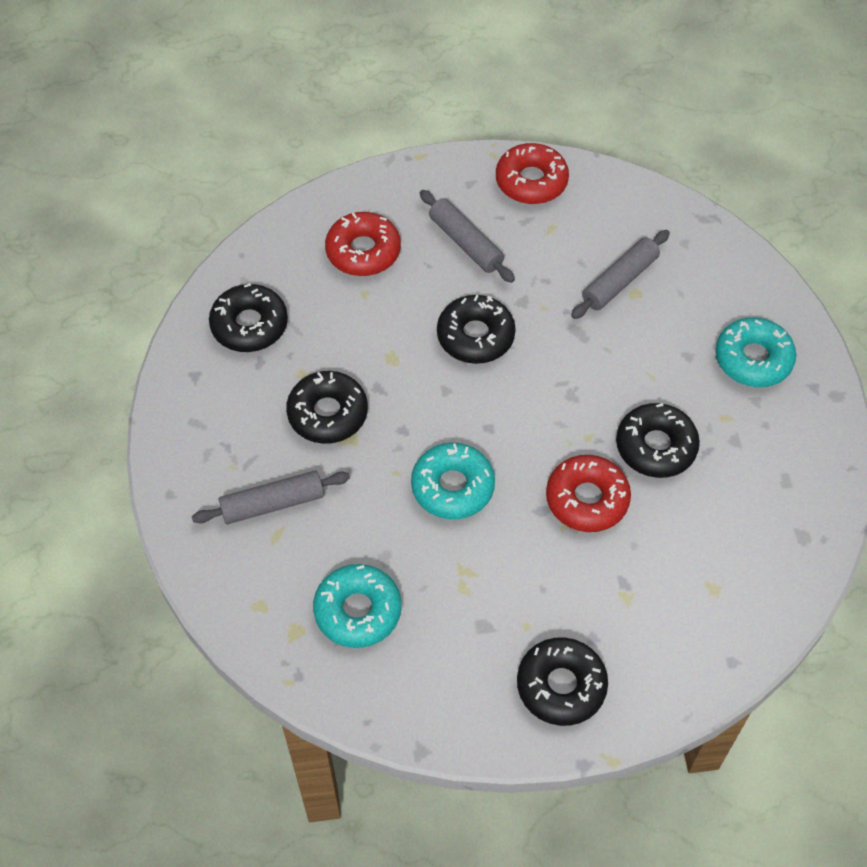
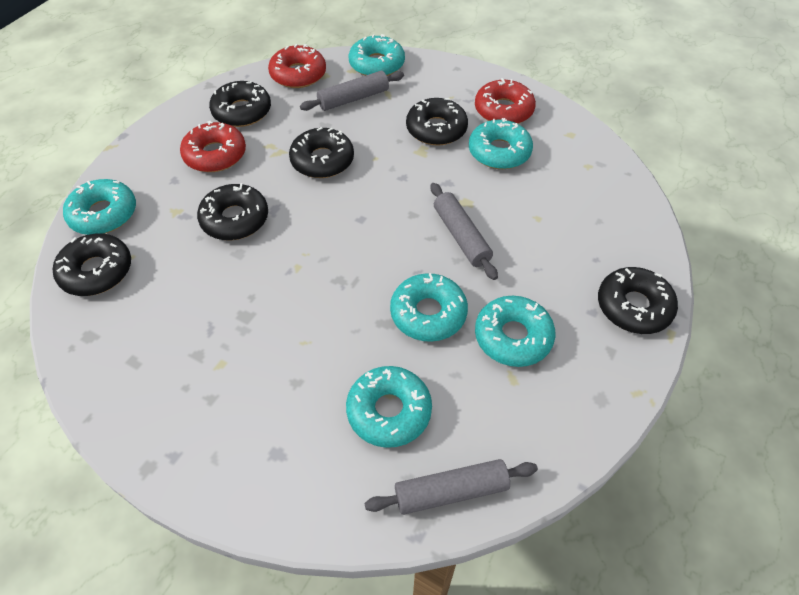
black donut: [209,283,288,352] [286,371,368,444] [437,295,516,364] [517,638,608,726] [616,403,700,478] = 5 -> [53,233,131,296] [197,183,268,241] [209,81,271,127] [289,127,354,178] [406,98,468,146] [598,267,678,334] = 6
turquoise donut: [313,564,401,648] [411,443,495,520] [715,317,796,387] = 3 -> [63,179,136,235] [346,366,432,448] [349,34,405,76] [390,273,468,342] [469,118,533,169] [475,296,556,367] = 6

